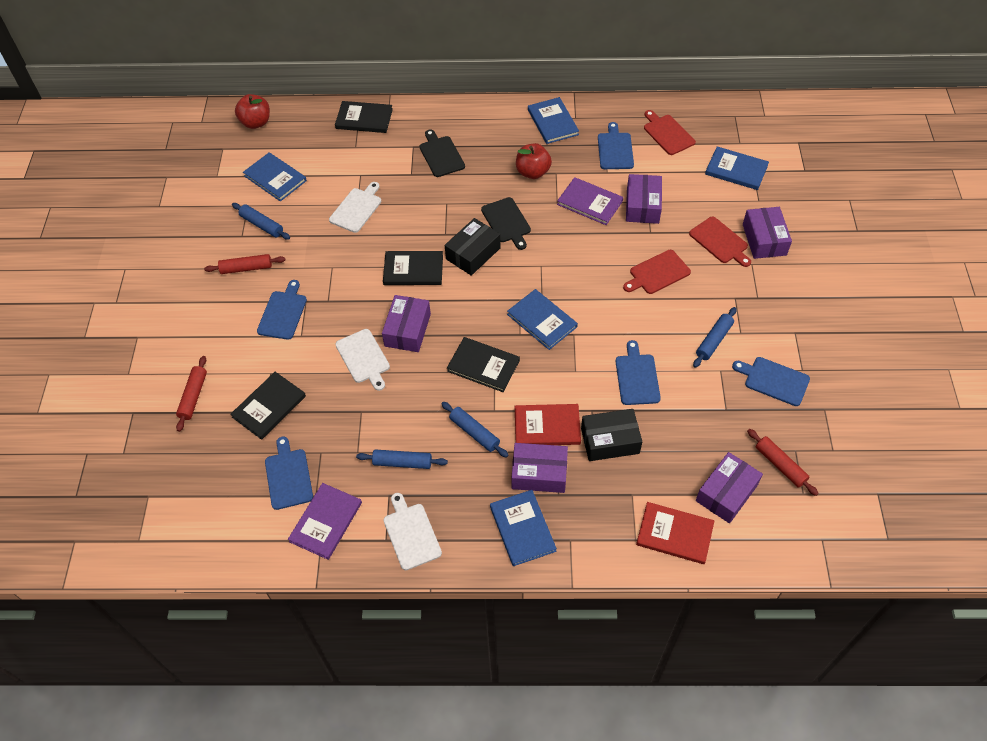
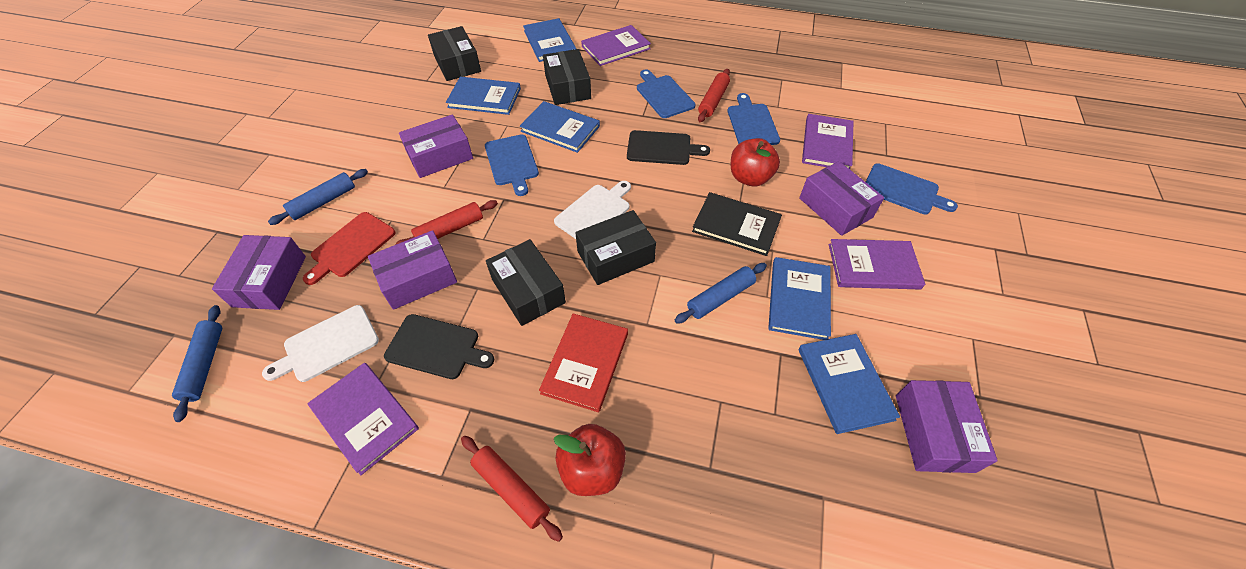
black book: [230,372,306,440] [335,101,393,133] [383,251,443,285] [447,337,520,392] = 4 -> [692,192,782,256] = 1
black box: [445,218,501,276] [581,409,642,461] = 2 -> [428,26,481,81] [486,239,566,326] [543,49,591,105] [575,210,656,285] = 4
blue cutting board: [257,280,307,340] [265,437,313,510] [598,122,634,169] [615,340,661,405] [732,357,810,406] = 5 -> [485,134,539,196] [637,70,695,118] [728,93,780,145] [866,163,958,214] = 4
blue rolling pin: [232,203,290,239] [356,449,448,469] [441,402,509,458] [693,307,737,368] = 4 -> [172,305,222,422] [268,169,368,225] [675,263,767,324] = 3
purple book: [288,483,362,560] [557,177,623,225] = 2 -> [307,363,419,475] [581,25,651,66] [802,114,854,169] [829,239,925,290] = 4
red book: [515,404,581,445] [636,502,714,564] = 2 -> [539,313,628,412] = 1
red cutting board: [623,250,691,294] [644,110,696,155] [689,217,751,267] = 3 -> [303,212,395,285] = 1
white cutting board: [329,182,381,233] [335,329,390,391] [384,493,442,570] = 3 -> [262,305,379,382] [554,181,631,239] = 2

